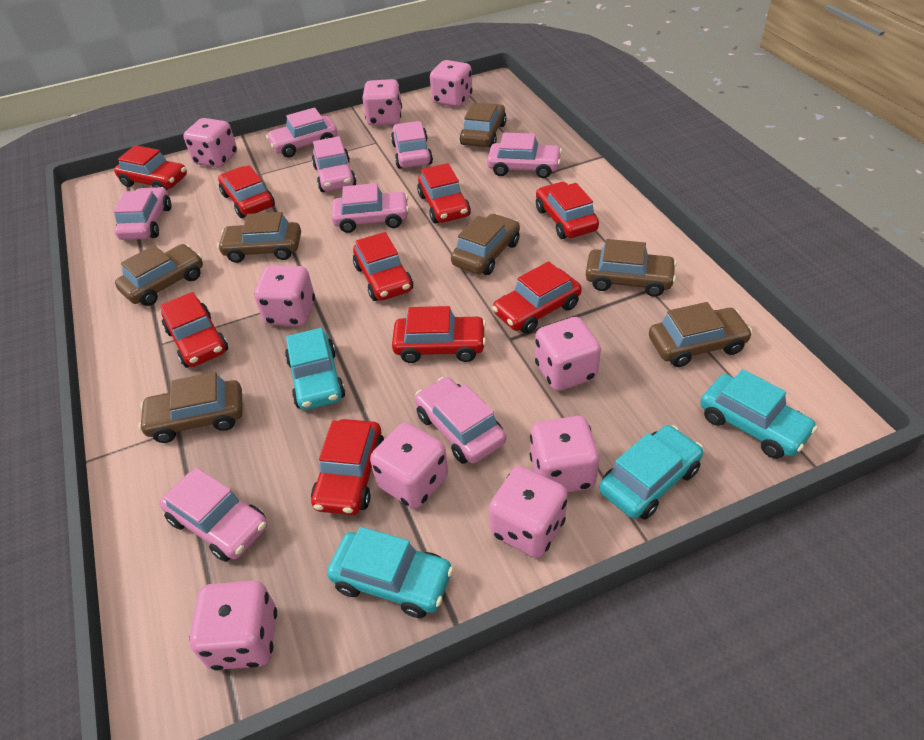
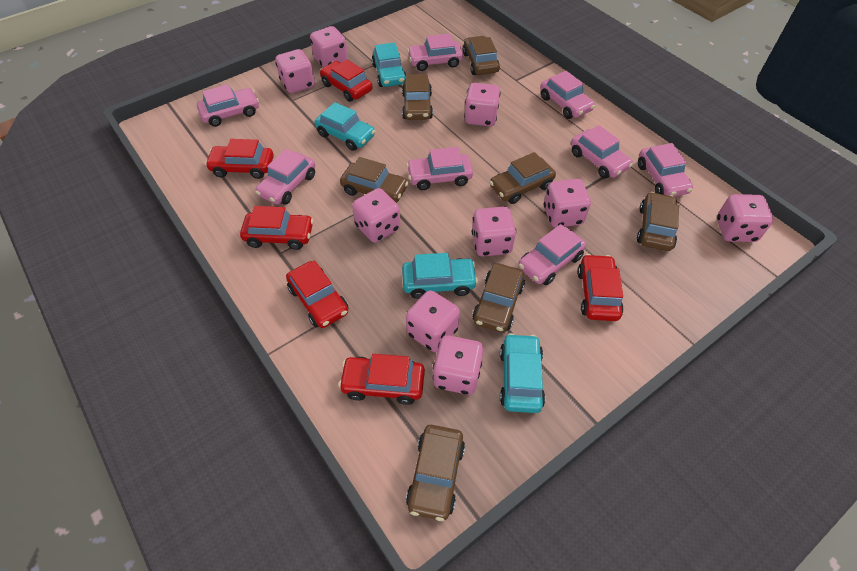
red car: [114,145,187,190] [160,292,228,368] [218,165,275,218] [311,419,384,515] [353,232,413,301] [392,306,486,363] [417,163,471,224] [492,261,582,334] [536,182,599,239] = 9 -> [205,139,274,179] [240,206,314,250] [286,261,348,328] [320,60,373,102] [338,354,425,405] [577,254,624,321] = 6

